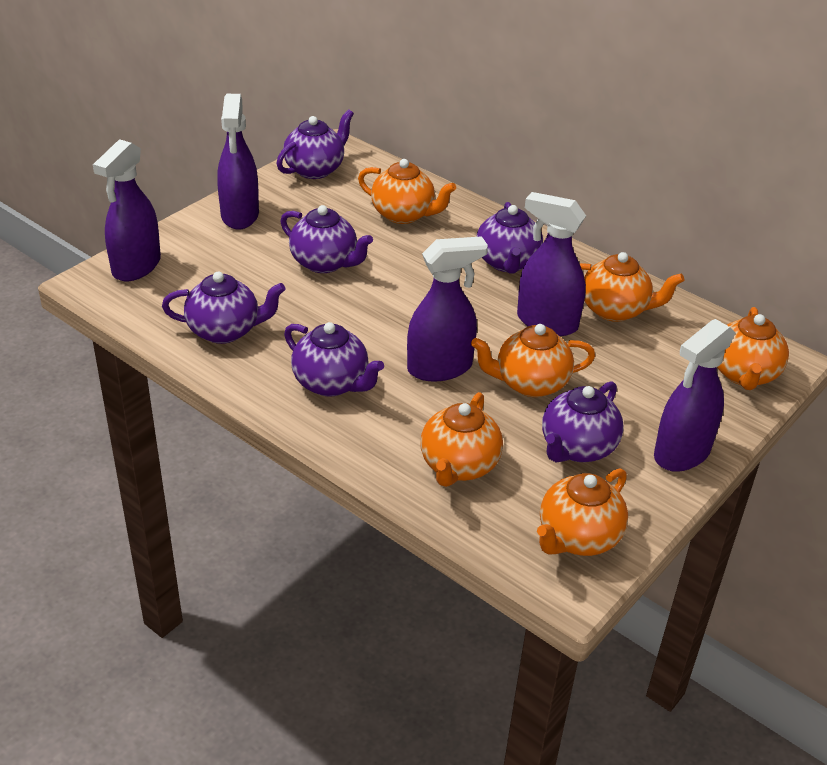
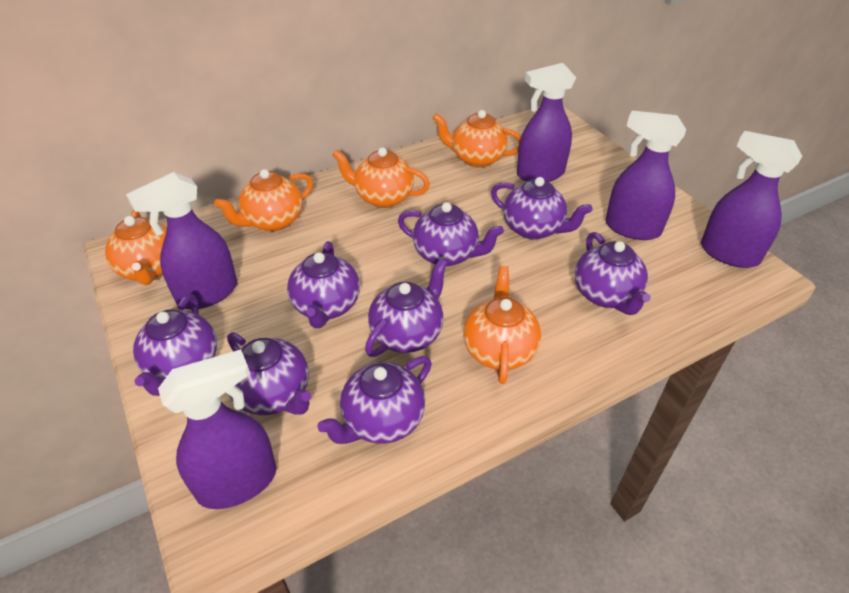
orange teapot: [358,159,456,224] [421,392,503,487] [471,324,595,397] [537,468,628,556] [580,252,684,322] [717,307,789,390] = 6 -> [105,210,167,285] [214,169,313,231] [332,147,430,208] [433,110,521,168] [463,266,541,384] = 5
purple teapot: [162,272,286,344] [276,109,354,179] [280,205,373,273] [284,322,384,396] [476,202,543,273] [542,381,624,462] = 6 -> [133,294,217,396] [227,332,311,415] [287,241,360,328] [317,356,432,444] [365,259,447,357] [398,202,504,267] [491,177,592,239] [575,232,651,315] = 8

